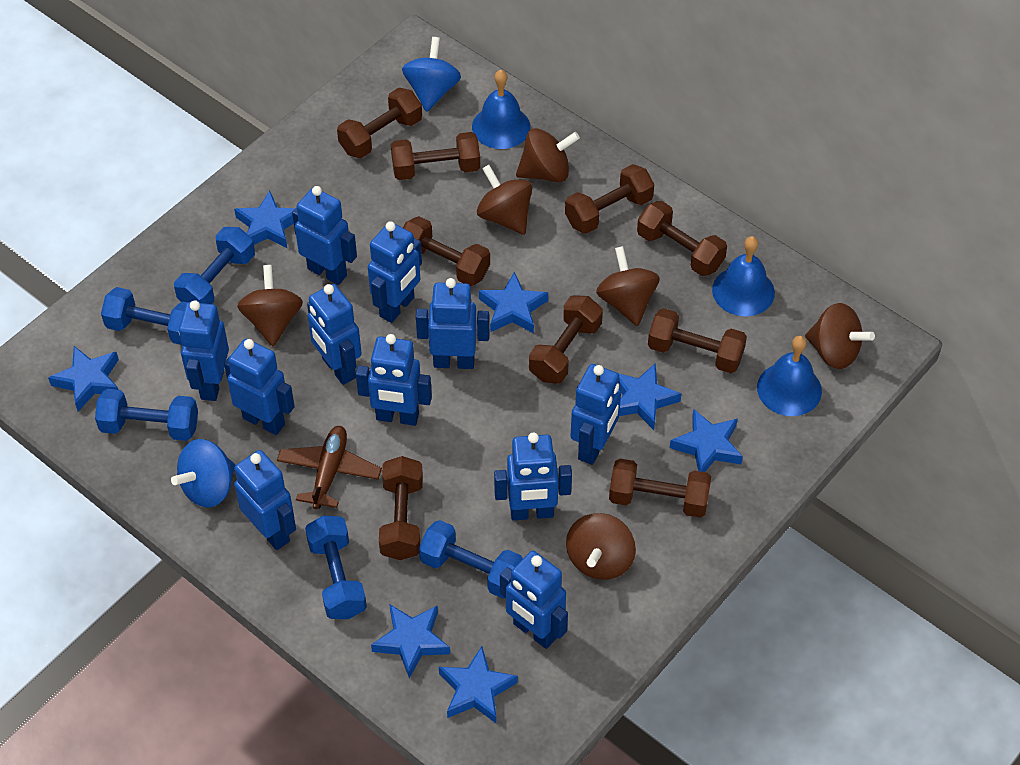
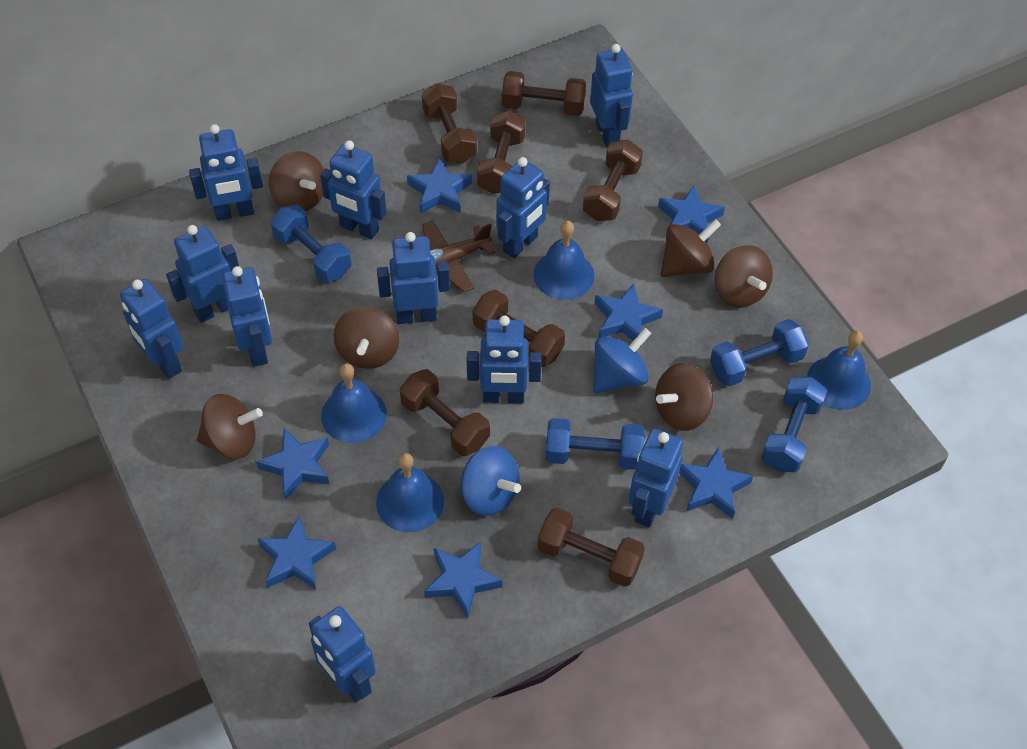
blue bell: [472,70,530,149] [712,236,775,316] [757,336,822,416] = 3 -> [321,363,387,443] [376,453,444,532] [534,221,594,300] [807,331,871,410] = 4
blue dumbbell: [95,389,198,441] [101,287,187,345] [174,227,255,304] [305,516,367,619] [419,520,523,599] = 5 -> [270,205,352,282] [545,418,645,470] [710,319,809,386] [761,377,827,472] = 4
brown dumbbell: [337,88,422,158] [379,456,423,560] [391,132,480,180] [403,216,490,286] [529,295,603,384] [565,164,654,234] [609,459,711,518] [637,201,727,276] [648,308,747,373] = 9 -> [400,369,490,456] [422,83,477,164] [473,290,565,367] [477,110,526,194] [502,71,586,116] [537,508,645,587] [583,140,643,221] = 7

